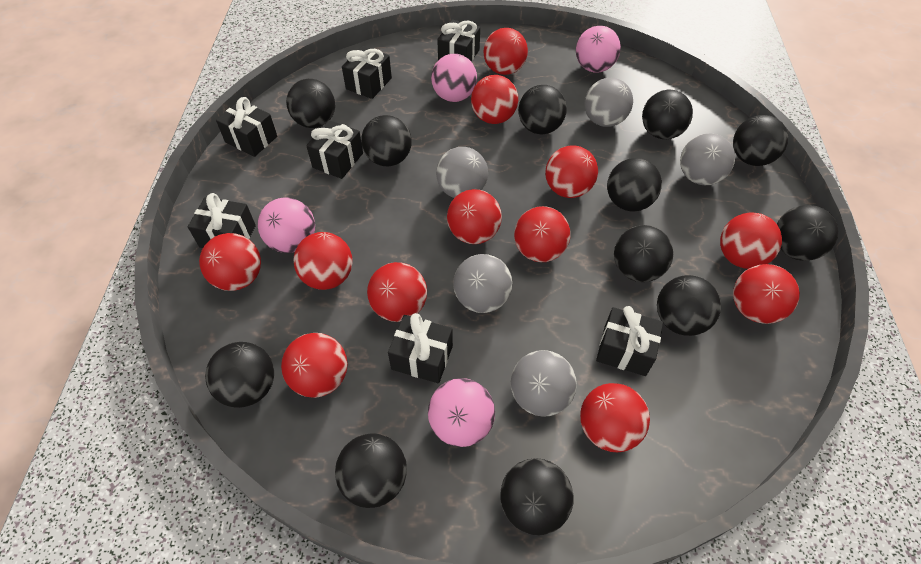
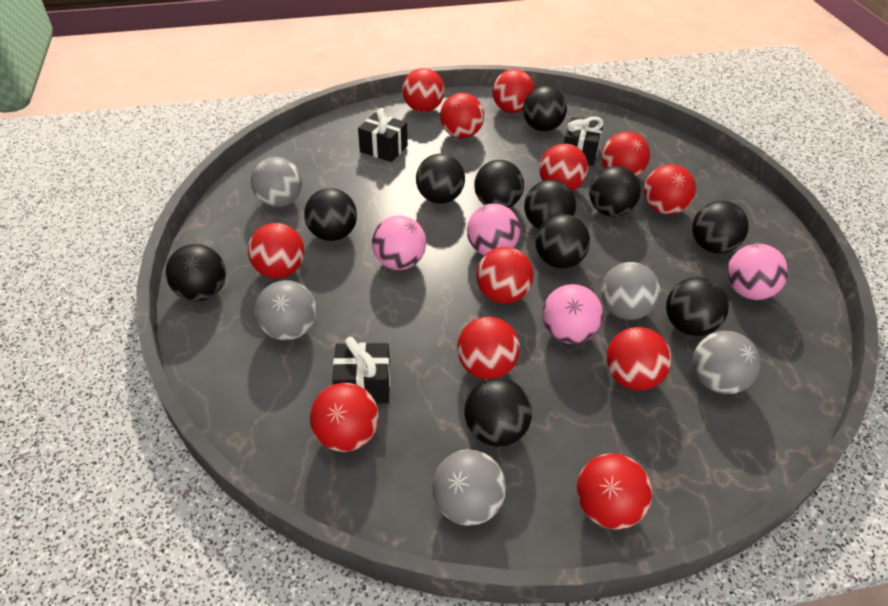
black ball: [205,342,274,408] [286,79,335,128] [335,434,407,508] [361,115,412,166] [500,458,574,535] [518,85,567,134] [607,158,662,212] [614,225,673,282] [642,90,693,139] [657,275,721,336] [733,115,788,166] [777,205,838,261] = 12 -> [165,244,226,301] [304,188,357,241] [416,154,465,204] [464,378,532,447] [474,160,524,208] [523,86,567,132] [524,180,576,229] [535,214,590,269] [589,166,641,217] [666,277,729,336] [692,201,749,253] = 11
black gift: [188,193,256,248] [216,97,277,157] [306,120,363,179] [342,46,392,99] [388,313,453,383] [437,20,480,62] [596,306,663,376] = 7 -> [332,337,390,403] [358,108,408,162] [564,116,604,166] = 3

